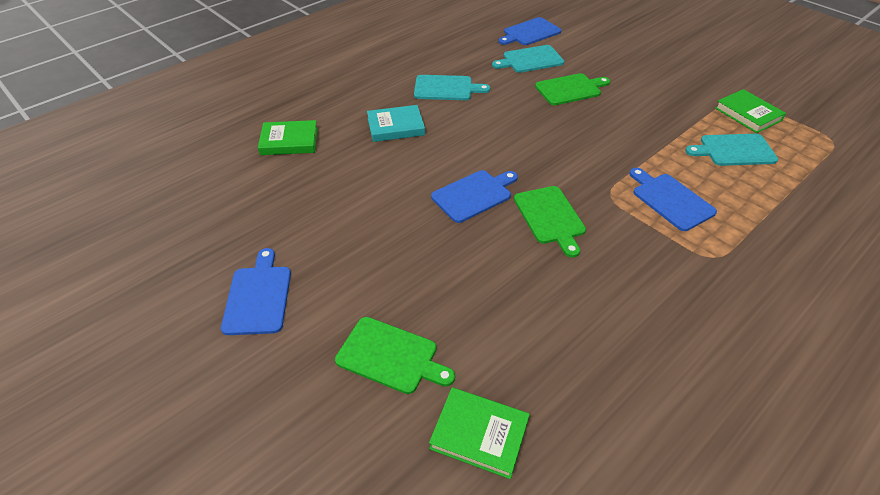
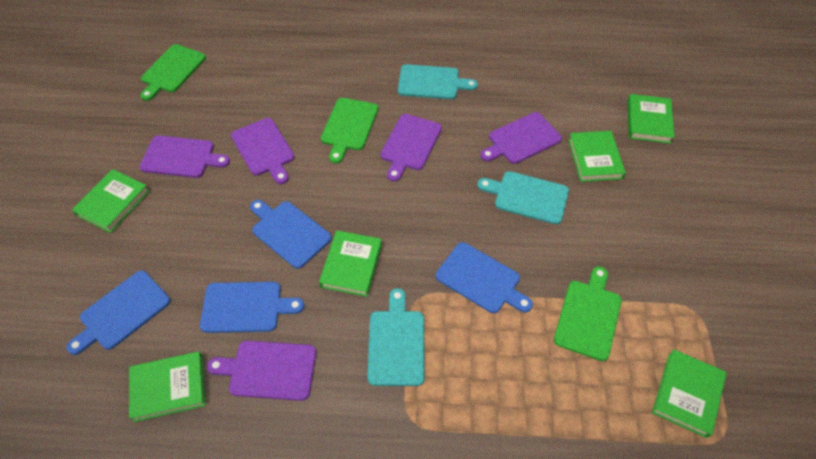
green book: [258,120,318,155] [429,387,530,479] [715,89,786,133] = 3 -> [72,169,150,233] [129,352,206,422] [319,230,382,297] [568,131,626,182] [627,94,675,144] [652,349,727,438] = 6
purple cutting board: none = 0 -> [140,136,230,178] [207,341,316,401] [231,118,294,184] [380,114,442,182] [480,112,562,164] = 5
turquoise book: [367,105,425,142] = 1 -> none = 0

